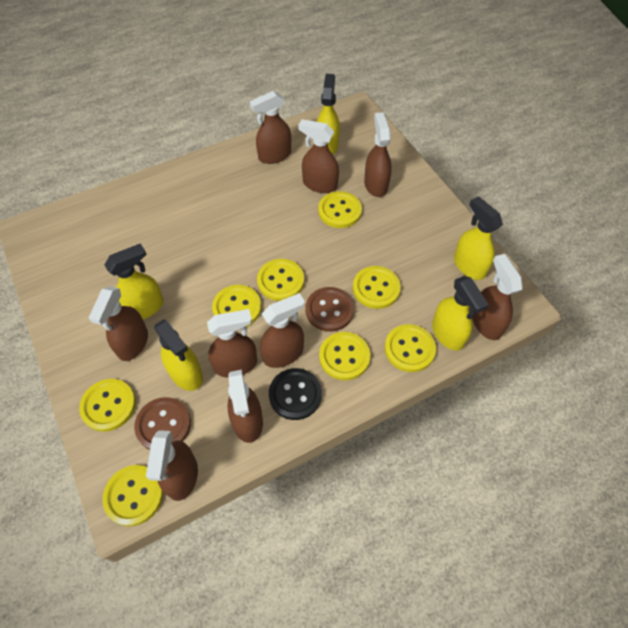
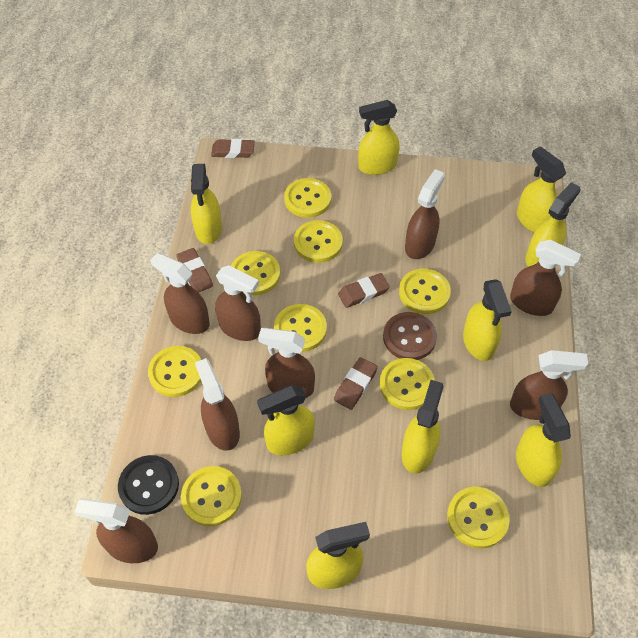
brown button: [134,397,191,450] [305,287,354,332] = 2 -> [383,312,437,360] = 1
brown eraser: none = 0 -> [176,248,213,293] [211,139,255,158] [334,357,378,410] [338,273,390,308] = 4
brown spray bottle: [89,286,148,361] [146,430,198,501] [207,309,257,378] [228,370,263,443] [250,91,291,164] [260,293,305,368] [299,119,339,193] [364,112,392,197] [472,254,523,340] = 9 -> [75,498,158,563] [150,253,210,334] [195,358,240,451] [215,265,261,341] [258,328,315,398] [405,169,445,259] [510,240,581,316] [510,350,588,420] = 8
yellow button: [79,379,136,432] [102,465,163,526] [212,285,261,327] [257,259,304,301] [318,191,362,228] [319,332,370,380] [353,266,401,309] [385,324,436,372] = 8 -> [148,346,201,397] [181,466,242,526] [231,251,280,295] [274,304,327,352] [284,178,332,218] [294,220,343,263] [379,358,435,410] [399,269,451,314] [447,487,510,549] = 9
yellow spray bottle: [104,243,164,319] [154,319,203,391] [317,74,340,155] [432,276,489,351] [454,196,503,280] = 5 -> [191,164,222,244] [257,385,315,455] [306,522,370,589] [358,100,400,175] [402,380,444,474] [463,279,512,361] [516,393,571,487] [517,146,566,232] [525,182,580,267] = 9

